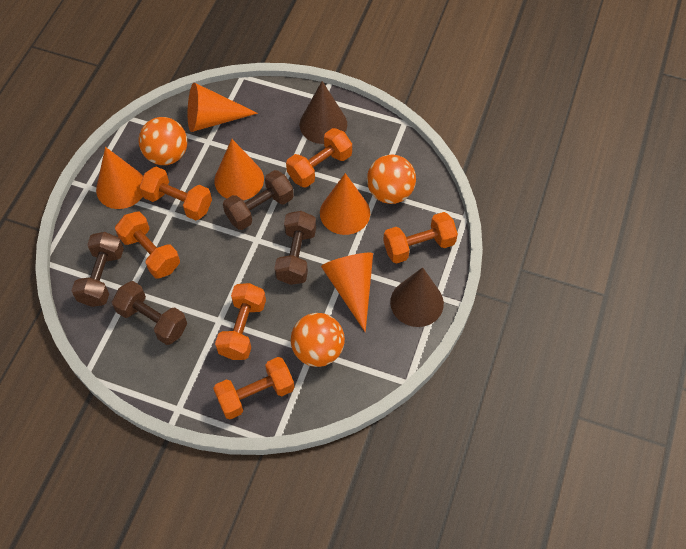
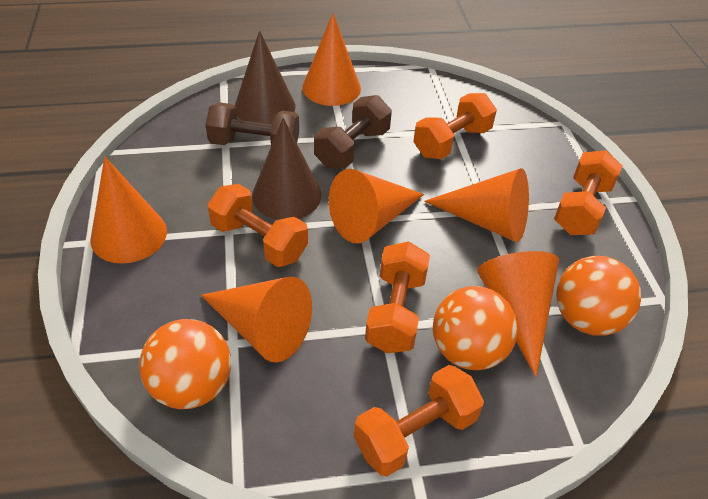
brown dumbbell: [71,232,124,307] [112,281,187,345] [223,170,294,230] [274,211,316,285] = 4 -> [205,102,299,145] [314,95,392,169] = 2
orange cone: [96,147,143,209] [188,83,258,132] [214,139,264,200] [320,173,370,235] [321,253,373,332] = 5 -> [90,157,167,264] [201,277,312,362] [302,13,361,106] [329,169,424,243] [424,168,529,242] [478,251,559,377] = 6
orange dumbbell: [115,212,180,279] [139,167,212,220] [213,357,295,419] [215,283,266,360] [286,128,352,188] [383,212,458,264] = 6 -> [207,184,308,267] [354,365,484,476] [365,241,430,353] [413,93,497,159] [554,150,622,235] = 5

